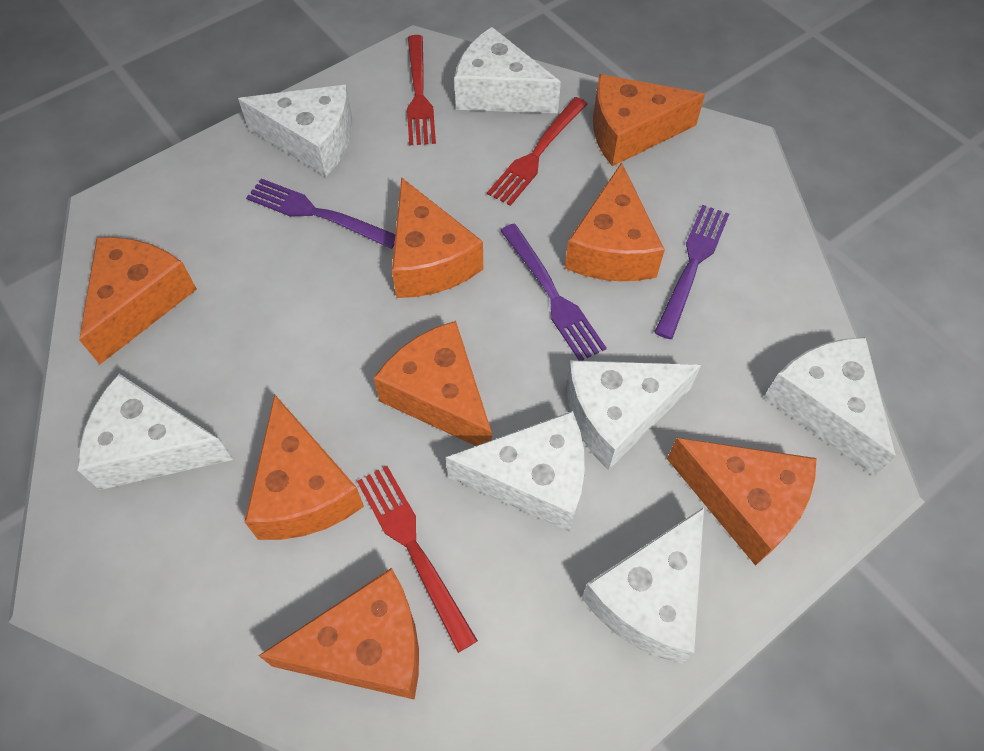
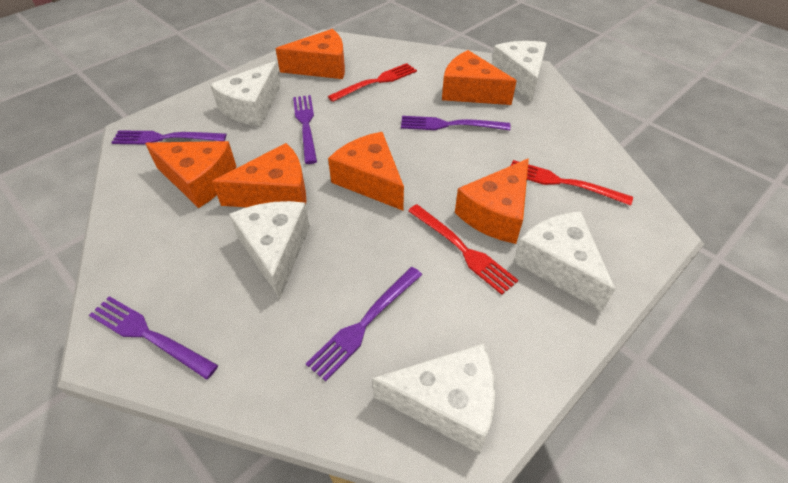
orange cheese: [79,237,197,364] [244,395,364,540] [258,568,419,700] [374,321,492,446] [392,177,483,298] [565,162,665,281] [593,74,705,166] [667,438,817,566] = 8 -> [145,141,236,208] [212,143,306,207] [276,29,345,79] [328,132,404,210] [442,50,516,105] [455,158,529,244] = 6
purple fork: [246,178,395,249] [500,224,607,361] [654,205,729,339] = 3 -> [89,296,218,380] [111,130,226,145] [293,95,317,164] [306,267,422,382] [401,116,511,130] = 5
white cheese: [77,374,233,490] [238,85,352,177] [446,411,585,532] [454,27,561,113] [566,360,701,470] [582,507,704,664] [764,337,896,476] = 7 -> [210,61,281,126] [229,201,310,299] [372,343,495,454] [492,41,547,102] [514,211,615,311] = 5

